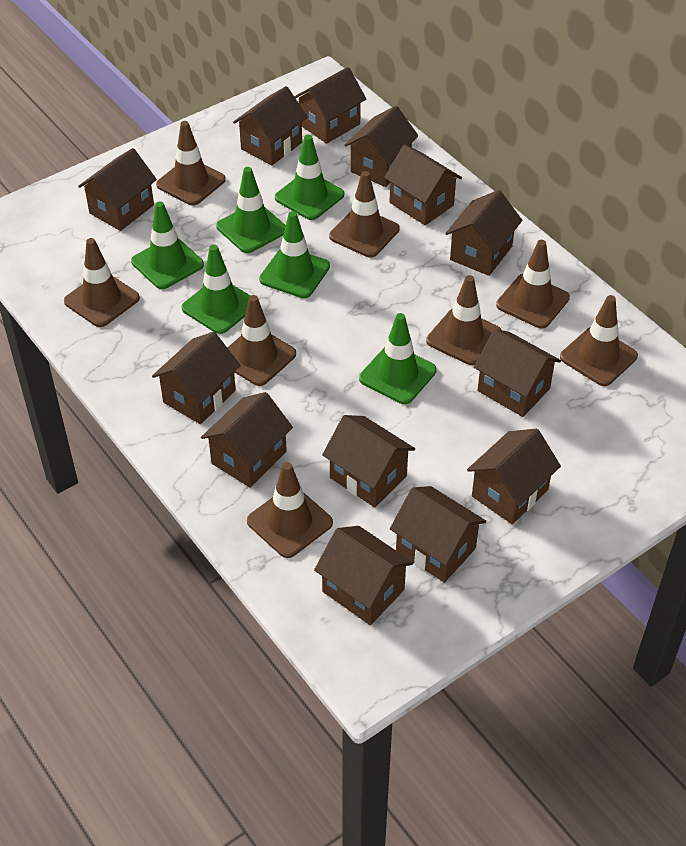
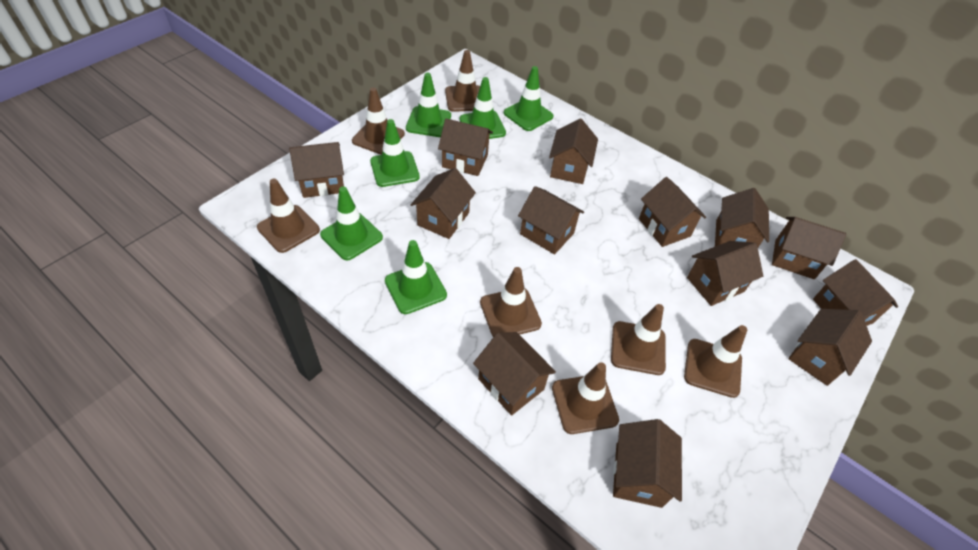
brown traffic cone: [64,238,140,327] [156,121,226,205] [227,295,296,386] [247,462,333,558] [329,171,400,257] [426,275,501,365] [496,240,570,328] [560,295,638,386] = 8 -> [257,179,320,253] [352,87,405,155] [445,50,480,112] [480,267,542,337] [552,362,619,434] [611,304,666,375] [684,325,747,398] = 7

